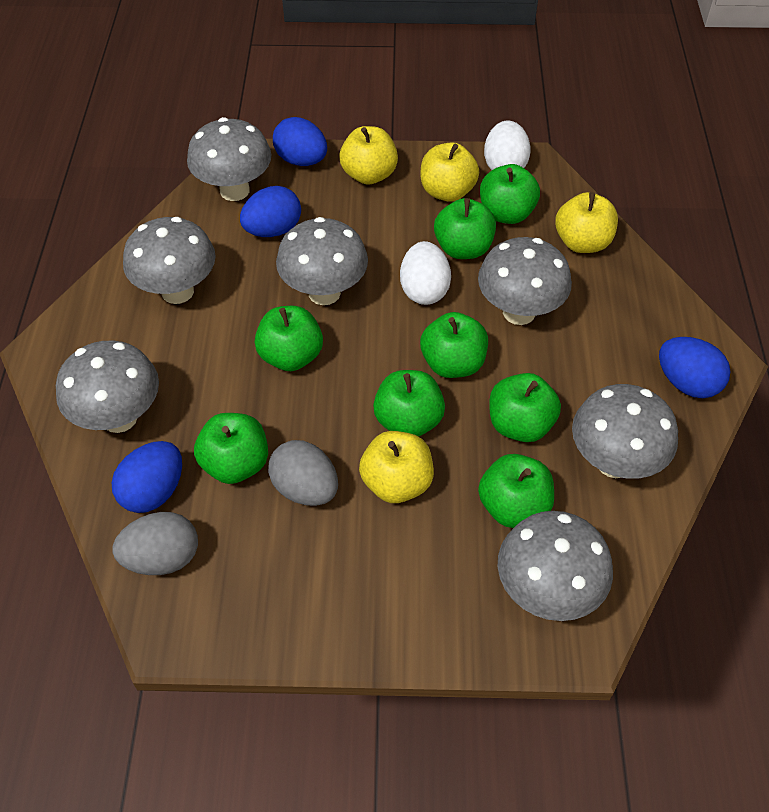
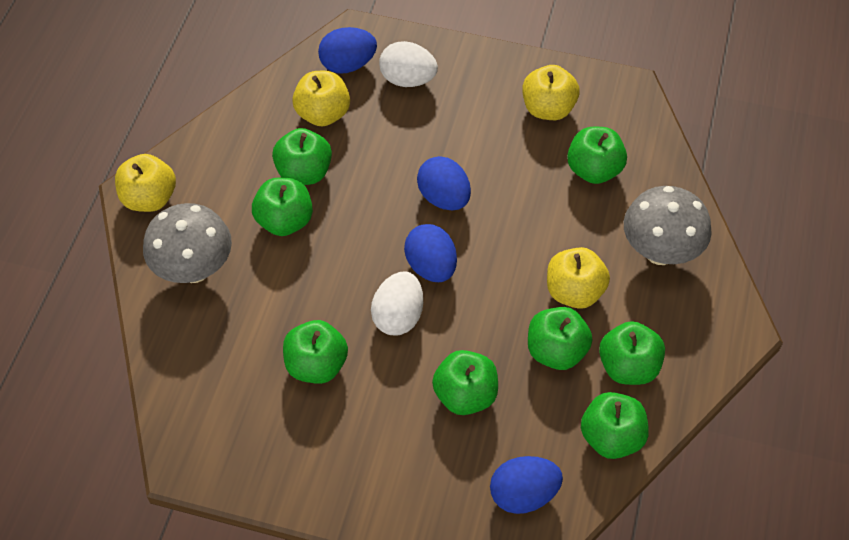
grey egg: [112,512,198,575] [268,440,338,506] = 2 -> none = 0
grey mushroom: [56,341,159,433] [123,217,216,304] [187,117,272,201] [276,217,368,305] [478,237,572,325] [498,511,613,621] [572,384,678,479] = 7 -> [143,203,232,283] [624,186,712,265] = 2

